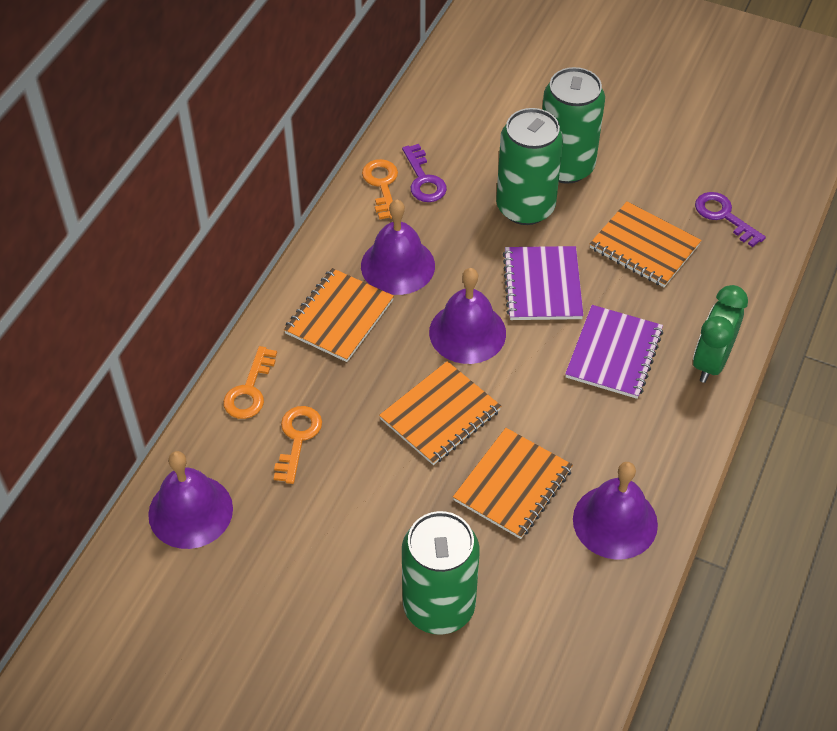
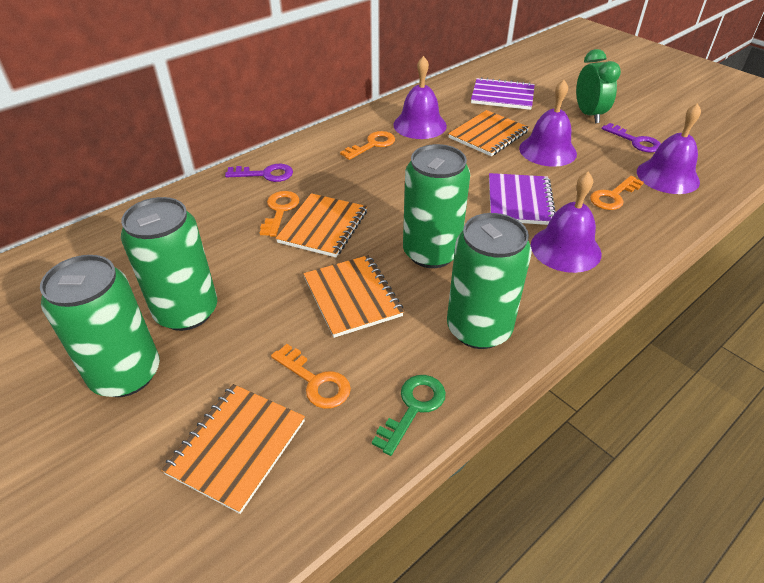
green can: [402,511,479,635] [496,108,564,225] [542,67,605,184] = 3 -> [40,255,160,397] [121,197,217,331] [403,144,470,268] [447,213,532,349] = 4
green key: none = 0 -> [372,375,446,456] = 1
orange key: [223,346,277,419] [274,406,322,484] [362,159,398,220] = 3 -> [260,191,299,237] [271,344,351,409] [340,131,395,160] [590,176,644,210] = 4

